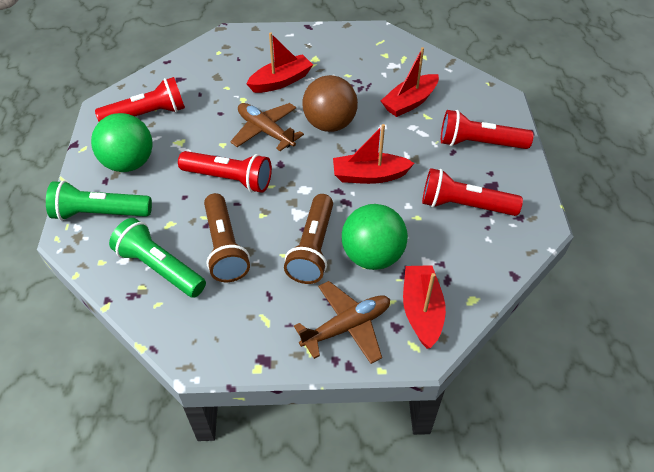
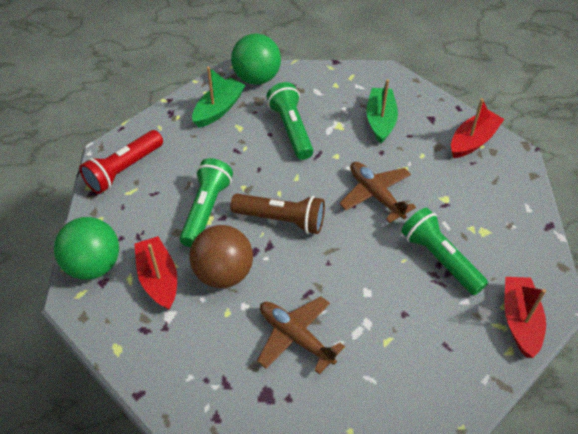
brown flashlight: [204,193,250,282] [284,194,333,284] = 2 -> [230,194,325,234] = 1
green boat: none = 0 -> [192,67,246,128] [366,79,398,144] = 2
green flashlight: [46,180,152,221] [109,218,206,298] = 2 -> [180,158,233,247] [267,82,314,160] [401,208,488,295] = 3
red boat: [246,33,313,93] [333,124,415,184] [381,47,439,117] [403,265,446,349] = 4 -> [134,236,177,310] [451,98,504,158] [505,277,546,358] = 3
red flashlight: [95,77,185,122] [178,151,272,193] [422,168,523,216] [441,110,533,149] = 4 -> [79,130,163,194] = 1

